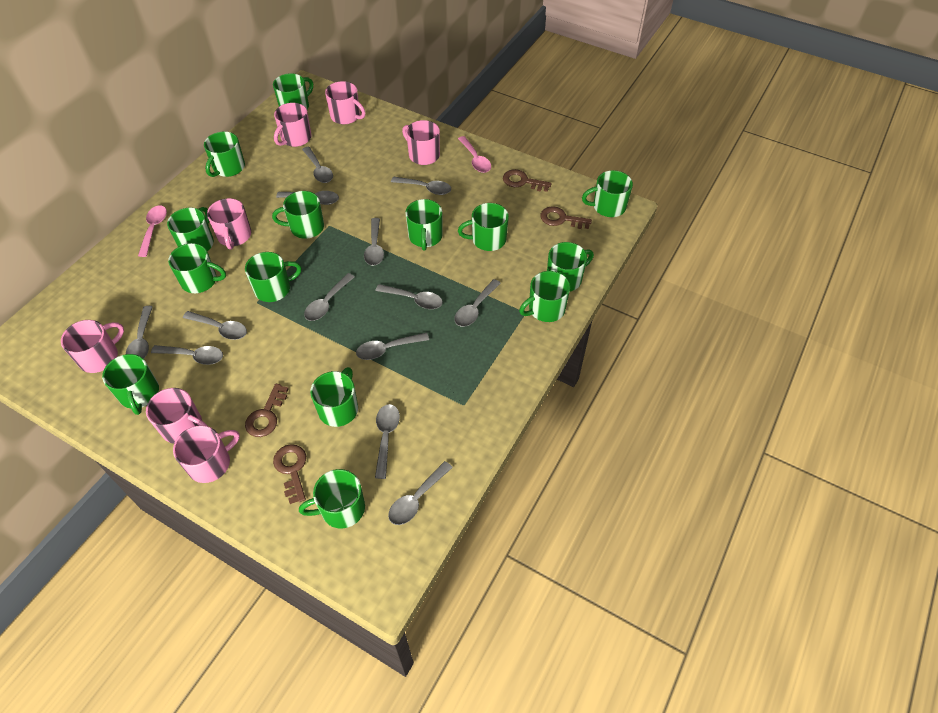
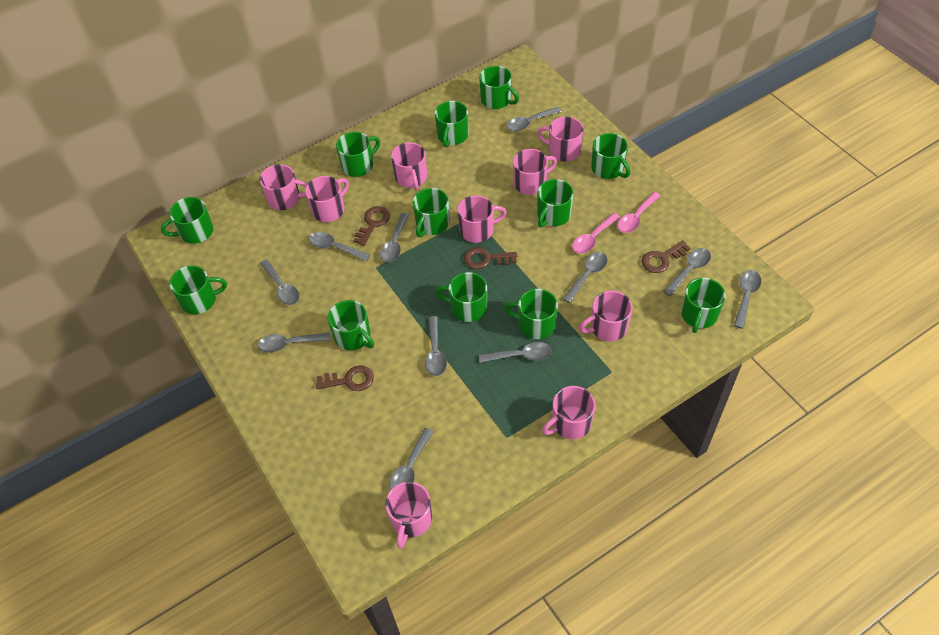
green mug: [102,354,159,415] [167,207,214,251] [168,243,226,293] [204,131,245,177] [245,252,302,302] [272,191,324,239] [273,73,313,110] [299,469,365,529] [310,367,358,427] [405,199,442,251] [458,203,509,251] [519,271,570,322] [547,242,594,291] [582,170,633,217] = 14 -> [161,197,213,244] [169,265,227,314] [328,300,374,350] [336,132,380,177] [413,188,450,237] [435,101,469,147] [436,272,487,322] [479,66,519,109] [504,289,558,339] [537,179,574,227] [591,133,630,179] [681,278,726,333] = 12
grey spoon: [126,306,153,359] [151,345,223,365] [183,311,247,340] [276,191,339,205] [302,147,333,183] [304,273,355,321] [356,333,429,360] [364,218,384,266] [375,284,443,309] [375,404,400,479] [388,461,453,525] [391,177,451,195] [454,279,501,327] = 13 -> [258,333,330,353] [260,259,299,305] [309,232,370,262] [380,213,409,263] [389,428,434,490] [425,316,447,376] [479,342,552,363] [506,107,562,131] [562,252,608,303] [663,248,711,296] [734,270,761,329] = 11
pink mug: [61,320,124,373] [146,388,209,444] [173,425,240,483] [207,198,251,250] [274,103,312,147] [325,81,366,124] [402,120,440,165] = 7 -> [260,164,307,210] [305,176,349,222] [385,482,432,549] [391,142,427,190] [457,195,507,243] [513,149,557,195] [537,117,584,162] [542,386,595,439] [579,291,633,341] = 9

